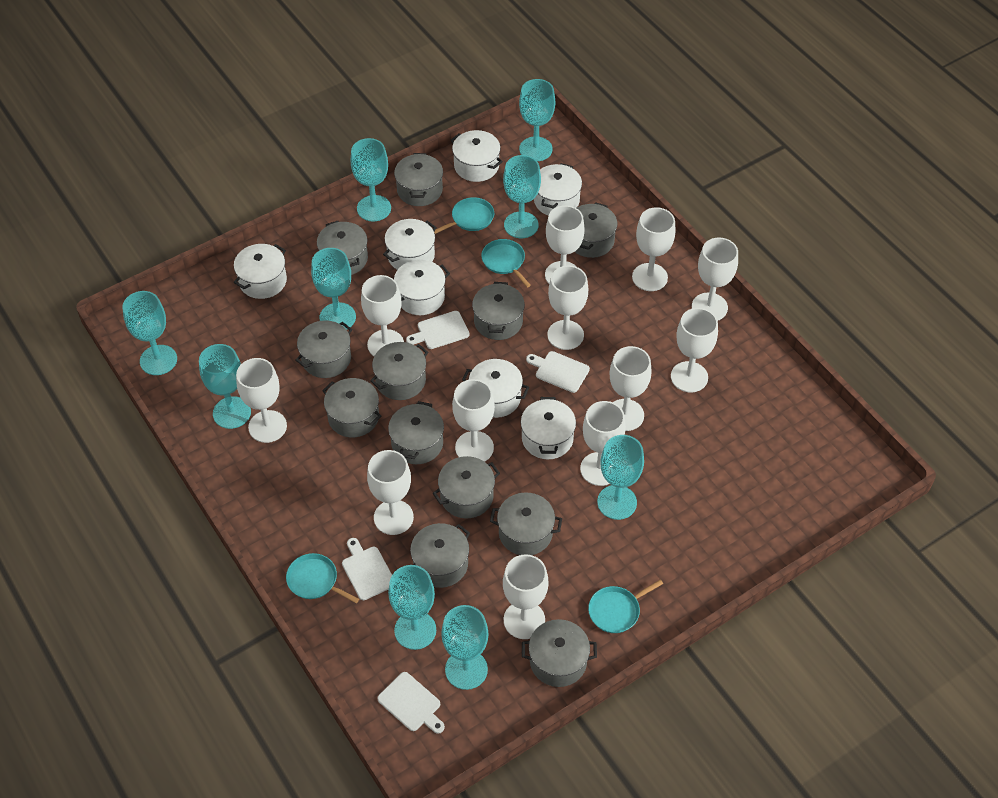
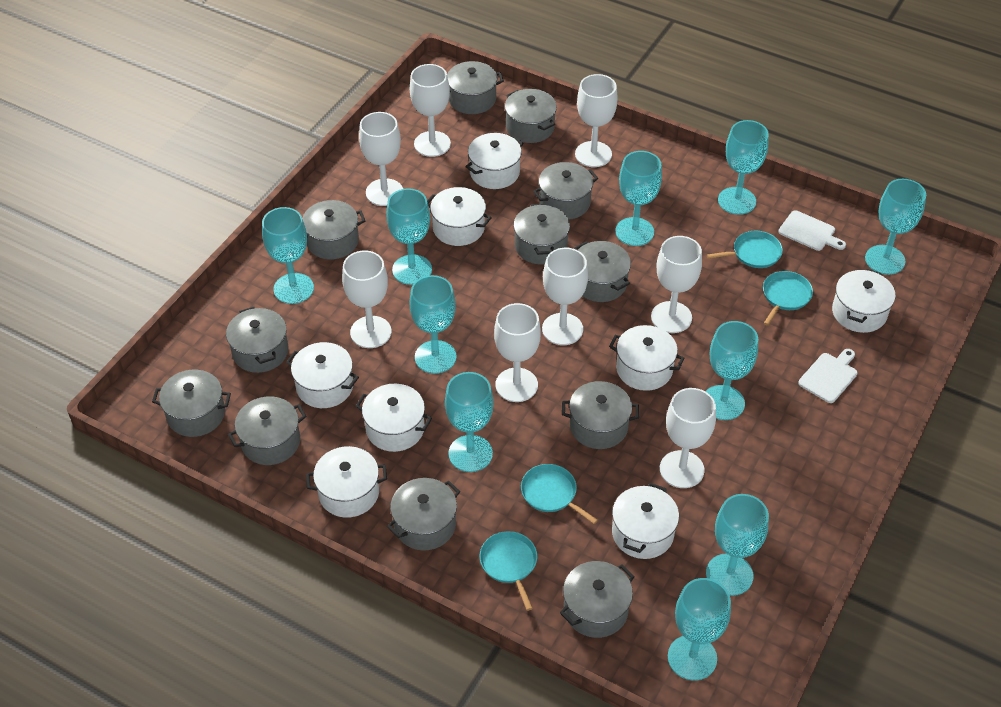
turquoise goblet: [122,291,177,375] [199,344,251,429] [311,248,356,330] [351,138,391,221] [388,565,436,650] [441,605,488,690] [503,155,541,238] [519,79,555,161] [597,435,644,520] = 9 -> [262,207,314,304] [386,188,432,285] [410,275,457,374] [445,372,494,472] [615,151,662,246] [668,578,731,681] [705,321,758,420] [706,494,769,596] [718,120,769,215] [865,179,926,275] = 10
white cutting board: [342,538,392,600] [377,672,445,734] [406,311,470,349] [526,351,590,393] = 4 -> [778,210,846,251] [798,349,858,403] = 2
white goblet: [236,358,287,443] [361,275,404,356] [367,450,414,535] [452,379,495,462] [503,554,549,639] [545,205,585,284] [547,265,588,350] [580,401,626,486] [610,346,652,431] [632,207,676,291] [671,308,718,392] [692,237,738,320] = 12 -> [342,251,392,348] [359,112,403,206] [410,64,451,157] [494,303,541,402] [542,248,588,345] [575,74,618,167] [651,236,702,333] [660,388,716,488] = 8
white pot: [233,244,287,299] [383,219,437,270] [394,260,450,315] [451,130,503,182] [462,359,529,418] [521,397,576,459] [534,163,582,216] = 7 -> [286,342,359,408] [306,446,387,518] [356,384,432,452] [427,187,492,246] [465,133,524,189] [609,325,684,391] [612,483,679,559] [832,269,896,333] = 8

